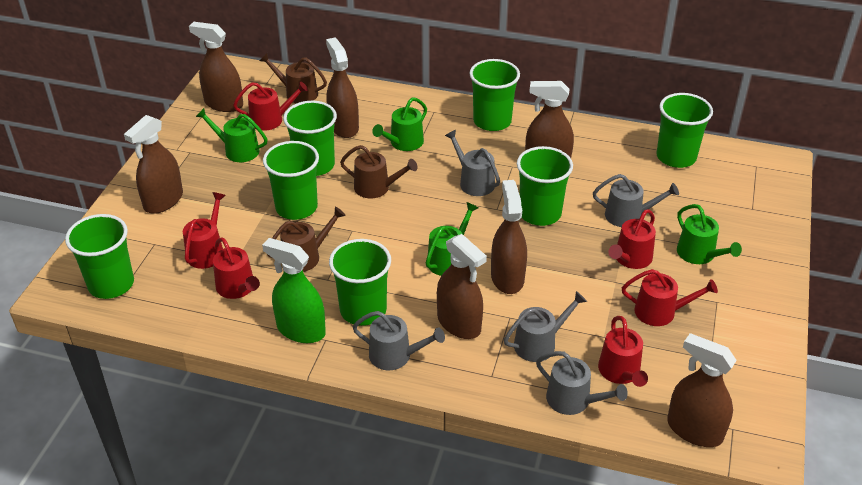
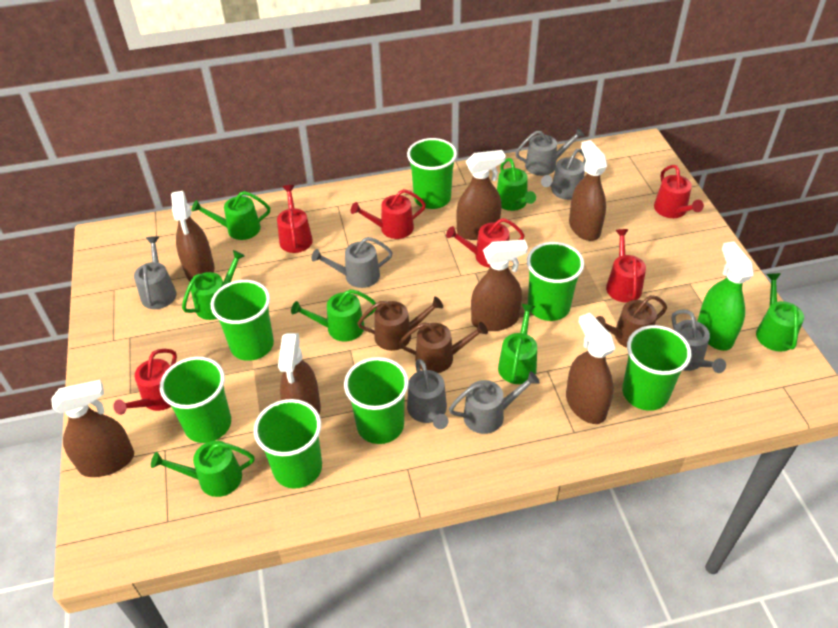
green watering can: [196,108,268,162] [372,97,427,151] [426,202,479,276] [677,204,742,264] = 4 -> [151,441,255,497] [182,250,245,320] [192,191,270,240] [291,289,377,342] [497,158,536,211] [498,304,537,384] [756,273,804,352] = 7
grey watering can: [353,311,445,370] [445,130,500,196] [504,291,587,362] [536,351,628,415] [593,174,679,227] = 5 -> [134,236,177,309] [311,237,392,288] [407,359,449,429] [449,371,540,434] [516,128,585,176] [541,149,586,200] [671,310,726,373] = 7

